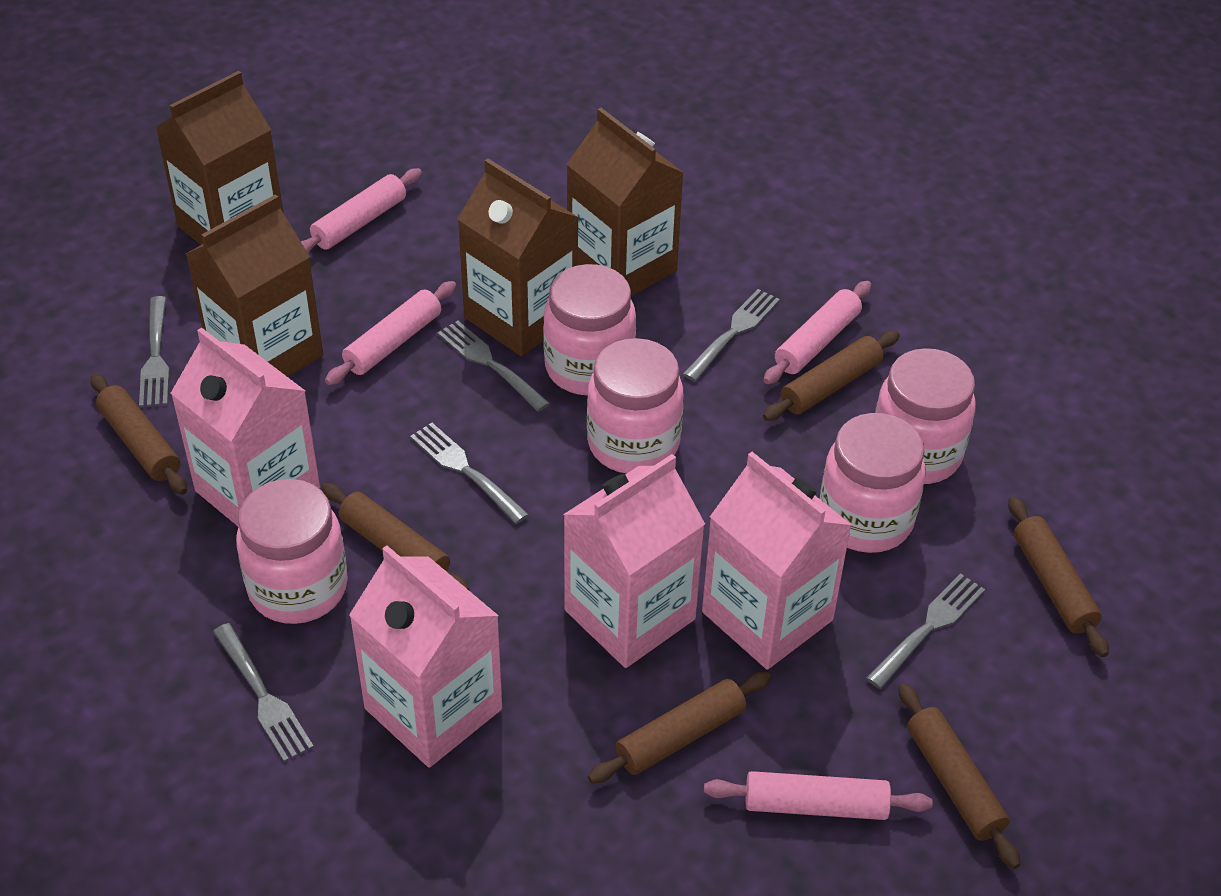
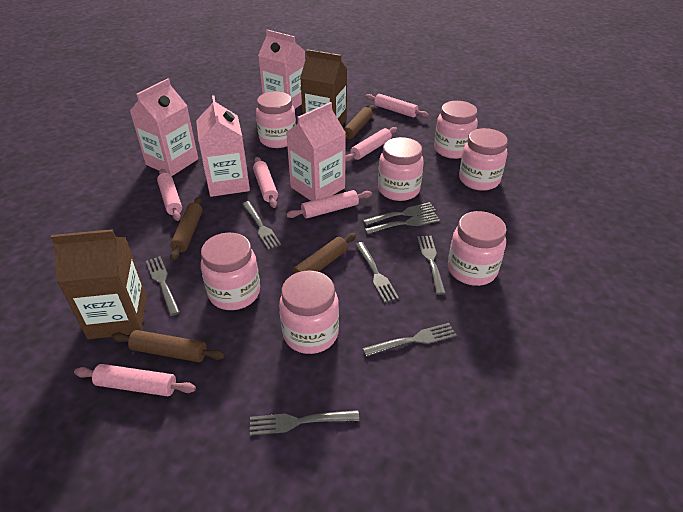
brown carton: [156,71,283,245] [186,194,323,377] [458,158,579,356] [567,108,683,296] = 4 -> [51,229,147,339] [300,49,347,125] = 2
brown rolling pin: [90,374,187,495] [321,483,470,590] [588,672,771,783] [763,331,900,421] [899,683,1021,869] [1008,496,1109,657] = 6 -> [111,330,225,362] [170,196,203,261] [282,233,356,286] [344,105,374,139] = 4
grey fork: [139,296,169,407] [213,623,314,762] [410,423,529,524] [437,321,550,412] [683,289,780,381] [866,573,985,689] = 6 -> [146,256,180,316] [242,201,281,250] [250,410,359,436] [355,242,399,303] [363,202,436,225] [363,323,456,357] [365,212,440,234] [417,236,445,295] = 8
pink jar: [236,479,348,624] [543,264,636,396] [587,338,683,474] [820,413,926,553] [875,348,976,484] = 5 -> [201,233,260,310] [256,92,296,148] [279,270,339,354] [378,137,424,201] [434,101,478,159] [448,211,507,286] [459,128,508,191] = 7
pink rolling pin: [301,168,422,253] [325,281,456,385] [704,771,933,820] [764,281,871,384] = 4 -> [74,364,196,396] [157,169,182,221] [253,157,278,208] [286,190,372,219] [345,127,397,162] [365,94,429,118] = 6

